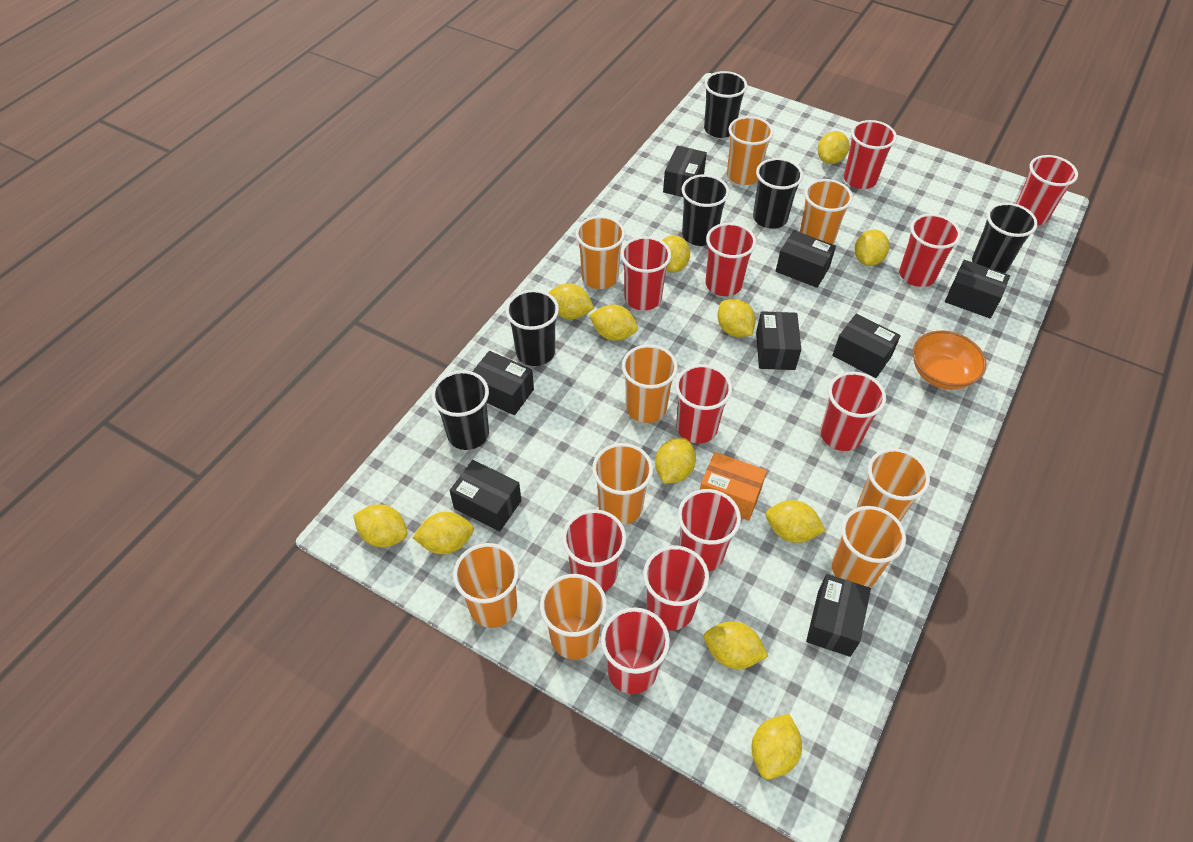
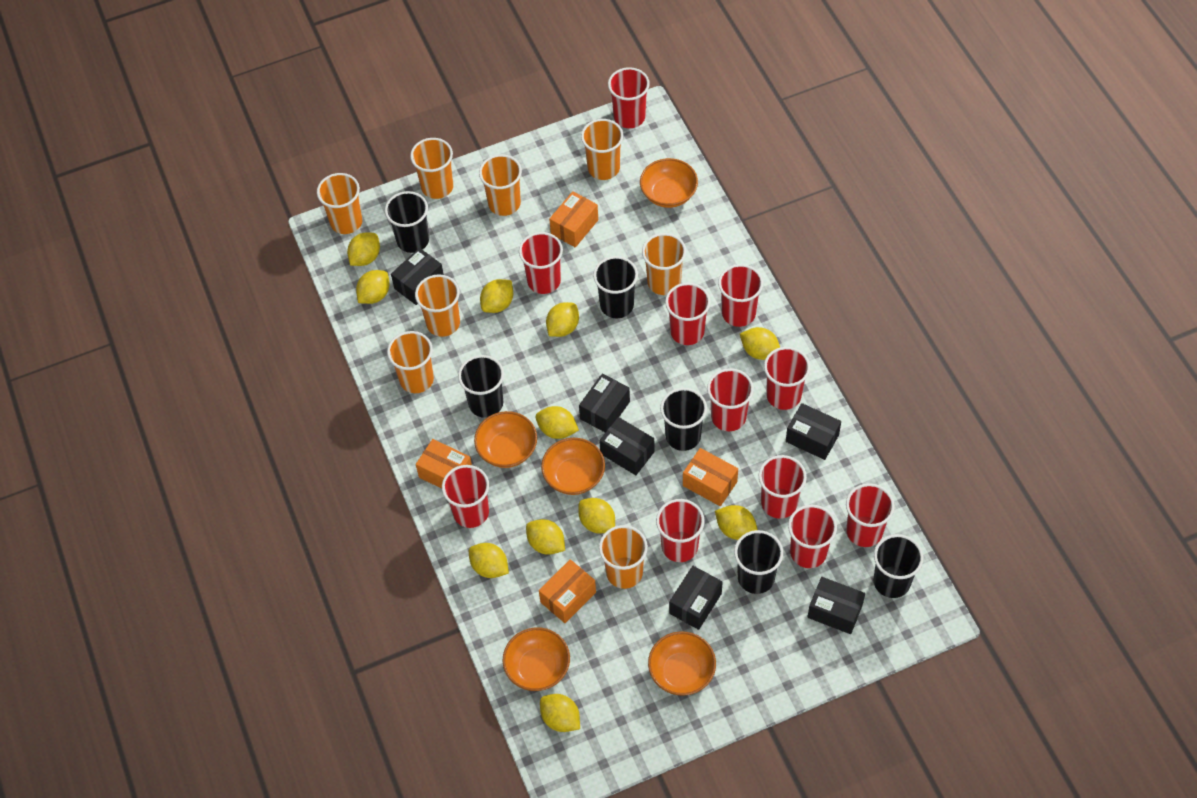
black box: [449,460,522,532] [472,351,534,415] [663,146,707,197] [756,311,801,370] [776,230,836,288] [806,574,871,657] [832,314,901,378] [945,260,1010,318] = 8 -> [391,248,444,305] [579,373,630,433] [599,417,655,475] [669,566,723,630] [786,403,841,460] [807,577,865,634] = 6
orange bowl: [913,331,986,390] = 1 -> [474,411,537,468] [502,627,570,691] [541,438,605,495] [640,158,698,208] [648,631,716,696] = 5
orange box: [700,452,767,521] = 1 -> [416,439,472,489] [539,559,596,623] [549,191,598,248] [683,448,738,506] = 4
orange cup: [453,543,519,628] [540,574,607,660] [576,216,625,289] [592,443,653,525] [622,344,678,423] [727,116,774,185] [800,179,853,244] [832,506,906,587] [857,448,930,522] = 9 -> [317,173,363,234] [387,331,434,393] [410,138,454,199] [415,274,460,337] [479,154,522,216] [581,119,623,180] [599,525,648,589] [642,233,686,295] = 8
yellow lemon: [353,504,407,547] [413,512,474,554] [548,284,594,319] [589,304,638,341] [655,438,696,484] [662,235,690,273] [704,621,768,669] [717,299,756,337] [751,714,802,780] [766,500,826,543] [818,131,849,164] [855,230,889,266] = 12 -> [347,232,380,266] [356,270,390,304] [469,543,509,578] [480,279,513,313] [526,519,565,555] [536,406,579,439] [540,694,580,732] [546,302,579,337] [578,498,615,533] [715,505,758,540] [740,327,780,360] = 11

